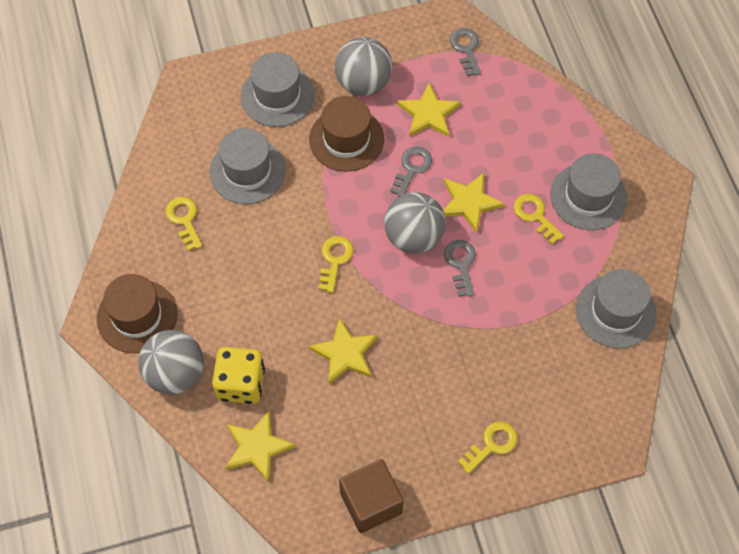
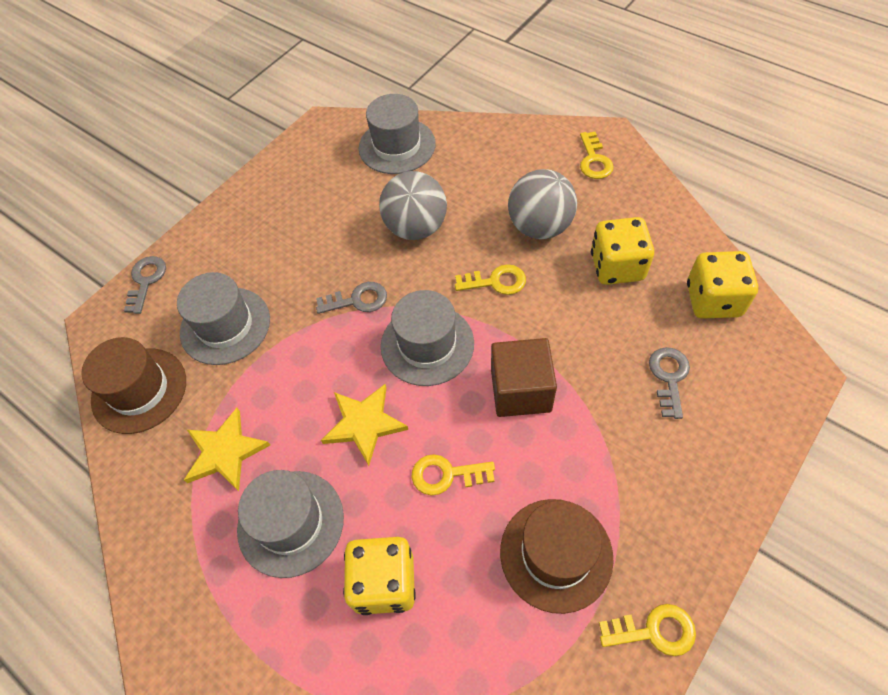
grey ball: [139,330,204,395] [335,37,392,96] [384,192,446,253] = 3 -> [379,171,447,240] [508,169,577,239] = 2
yellow dice: [212,347,265,404] = 1 -> [343,537,416,615] [591,217,654,285] [687,251,758,319] = 3
yellow star: [225,411,296,482] [309,318,378,384] [397,83,461,137] [443,173,505,233] = 4 -> [184,408,270,491] [321,384,408,466] = 2

